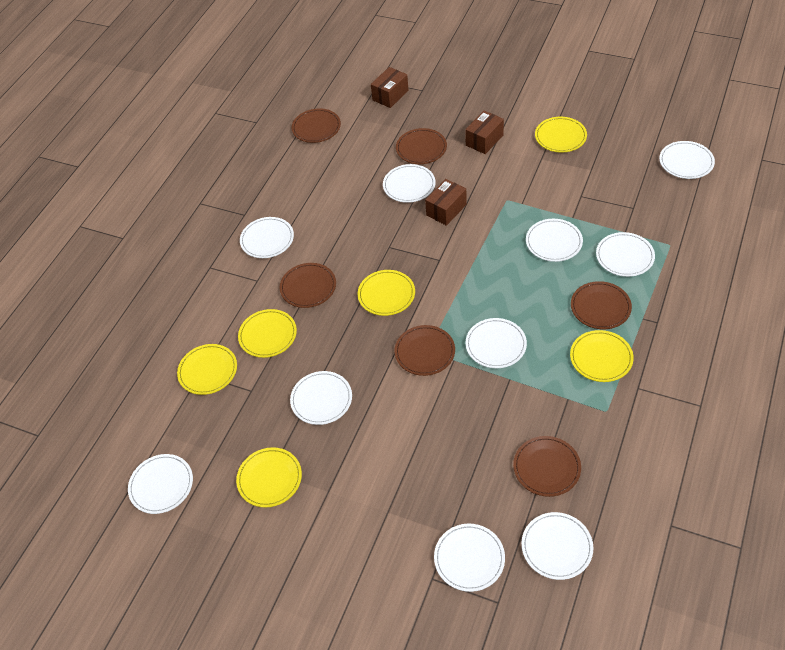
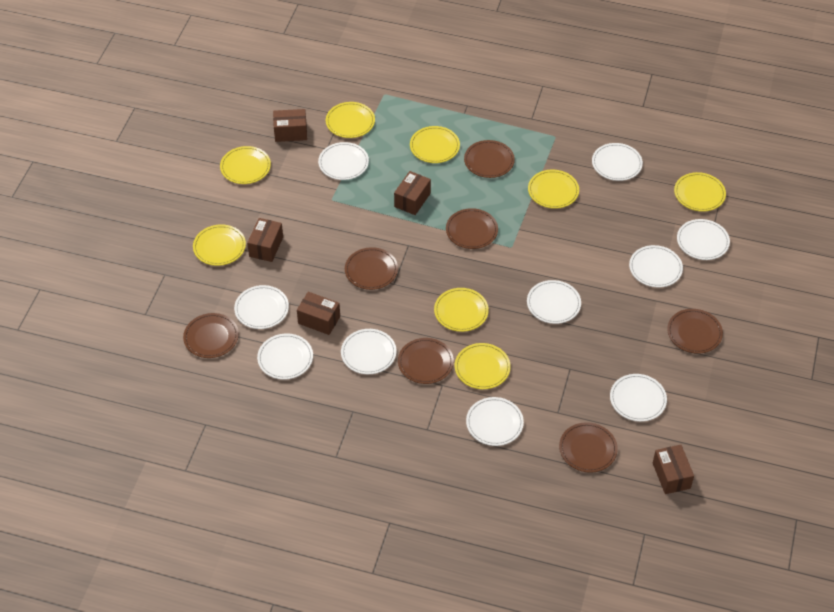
brown box: [371,67,409,108] [425,179,467,226] [465,111,504,154] = 3 -> [247,218,283,262] [273,109,307,142] [297,292,340,335] [394,171,431,215] [653,445,694,494] = 5
brown plate: [280,263,336,308] [292,108,341,143] [394,325,455,376] [396,128,447,164] [513,436,581,497] [571,281,632,329] = 6 -> [183,313,239,358] [345,247,398,290] [398,338,454,384] [446,208,498,249] [464,140,515,178] [559,422,618,473] [667,309,723,354] = 7
yellow plate: [177,344,237,395] [236,447,302,508] [238,309,297,358] [358,270,415,316] [535,117,587,152] [570,330,634,382] = 6 -> [193,224,246,266] [220,146,271,184] [326,102,375,138] [410,126,460,163] [434,288,489,332] [455,343,511,389] [528,170,579,209] [674,172,726,212] = 8

